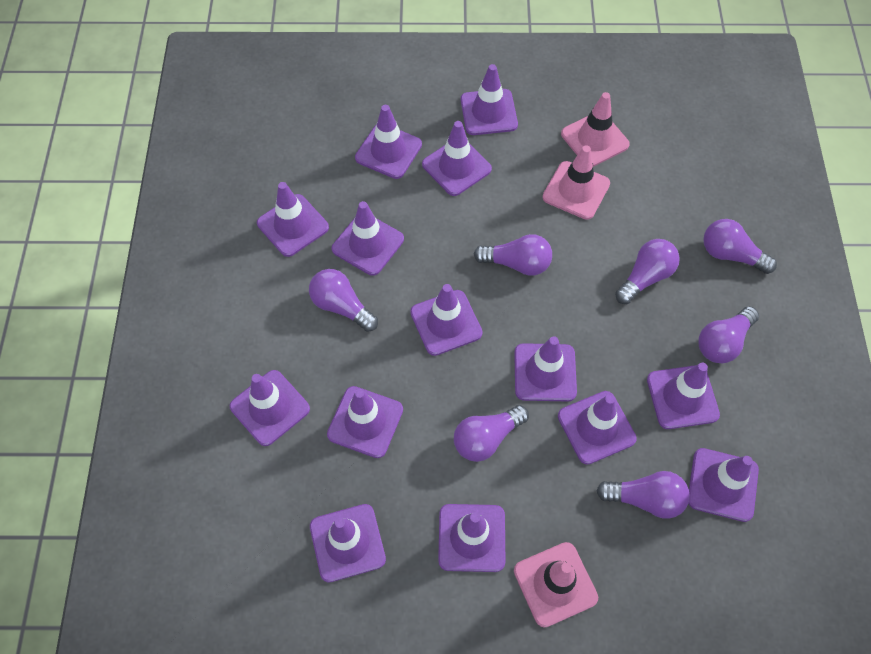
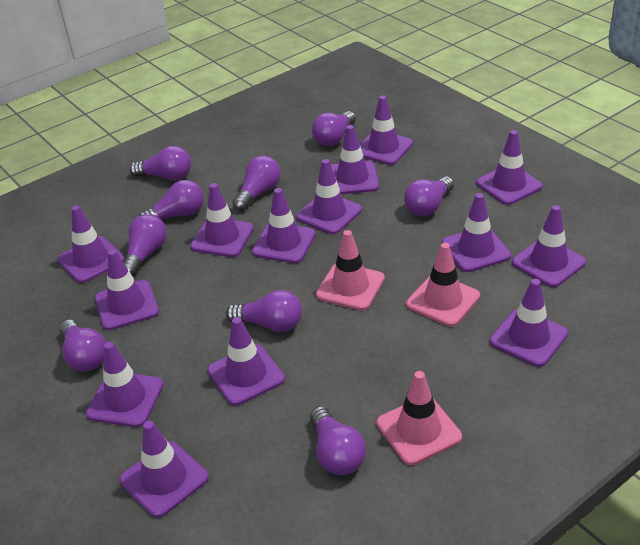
purple light bulb: [309,269,378,332] [454,405,529,462] [474,234,552,276] [596,471,690,519] [615,239,680,304] [698,306,759,363] [703,219,777,274] = 7 -> [60,320,106,371] [123,214,167,277] [130,146,191,180] [139,180,204,220] [226,290,302,332] [233,155,281,211] [310,406,366,475] [312,111,356,146] [404,176,454,216] = 9

